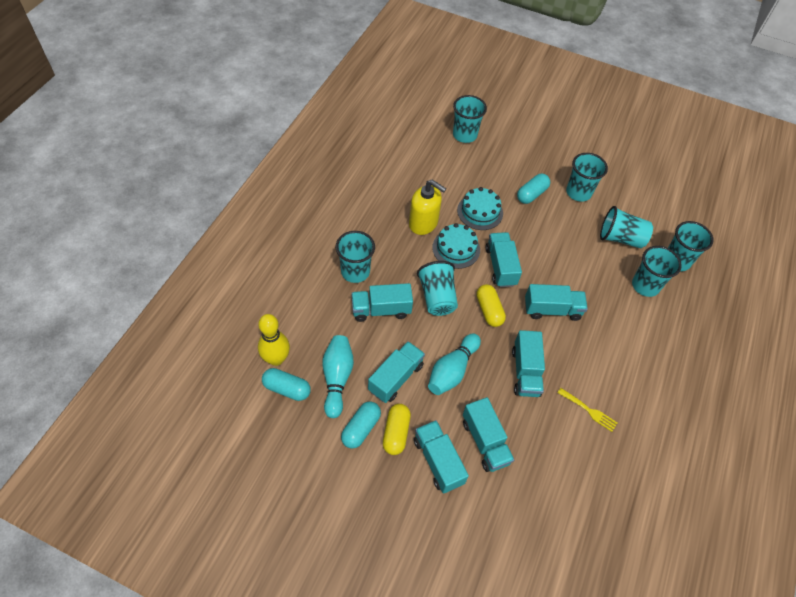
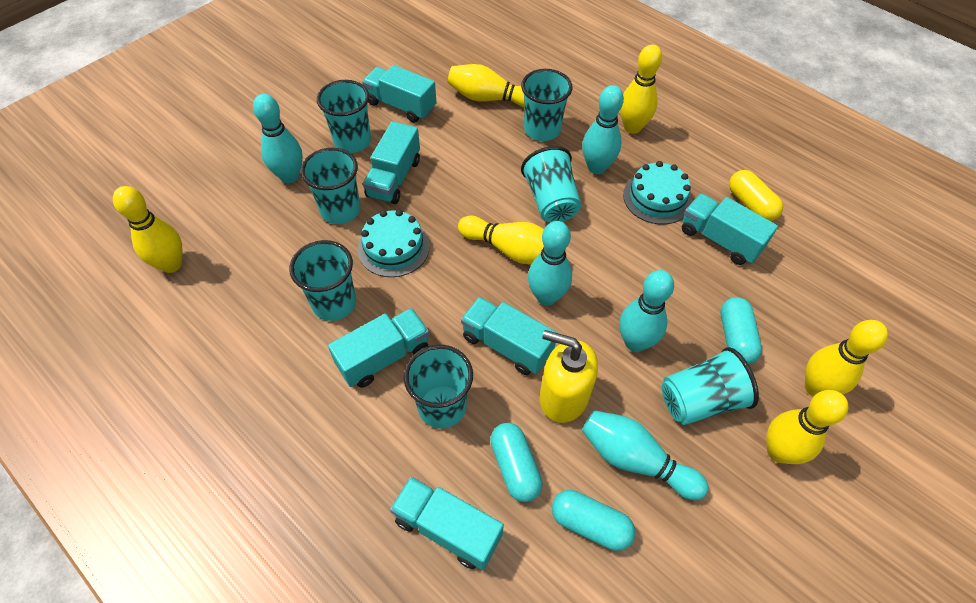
turquoise bowling pin: [322,335,354,418] [428,333,481,395] = 2 -> [253,94,303,183] [528,221,572,306] [582,85,624,174] [582,410,709,500] [619,270,674,352] = 5
turquoise truck: [351,283,413,322] [368,341,425,403] [414,420,469,494] [463,397,514,472] [486,232,522,287] [512,330,545,397] [525,284,588,321] = 7 -> [328,308,429,388] [362,65,437,123] [363,121,420,204] [390,477,504,570] [461,297,557,375] [682,193,778,265] = 6
yellow bowling pin: [258,314,290,366] = 1 -> [113,186,183,273] [448,64,525,108] [458,216,544,265] [620,44,662,134] [766,390,848,464] [805,320,888,397] = 6
yellow capsule: [383,404,411,455] [476,284,506,327] = 2 -> [729,170,783,221] = 1
yellow fork: [558,388,617,432] = 1 -> none = 0

